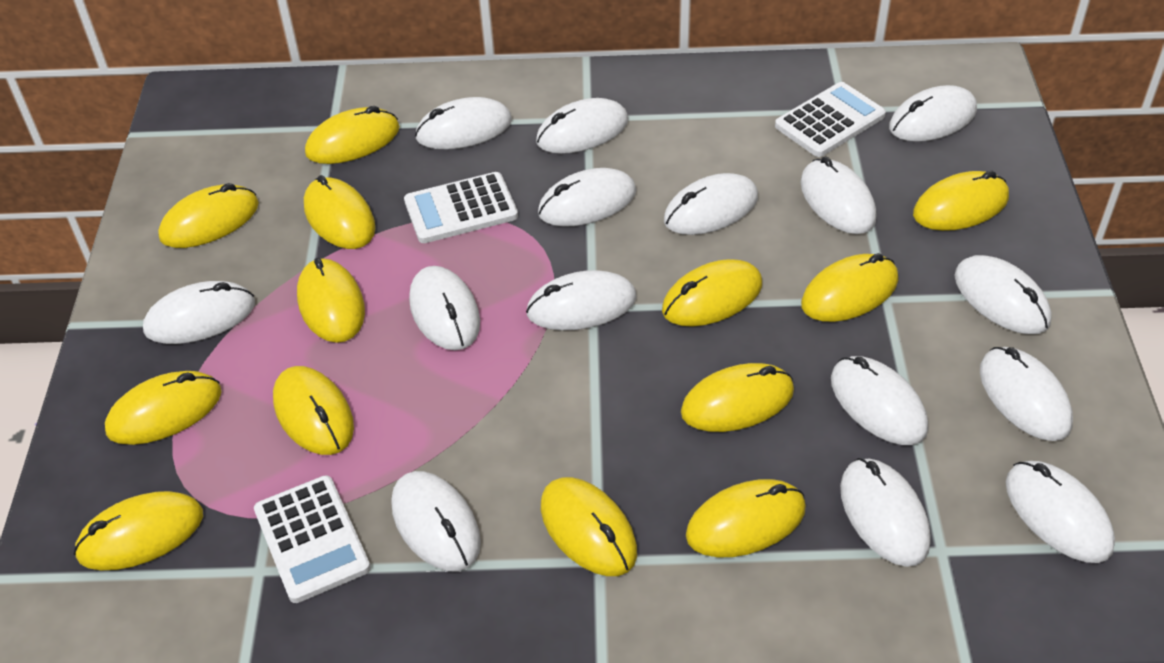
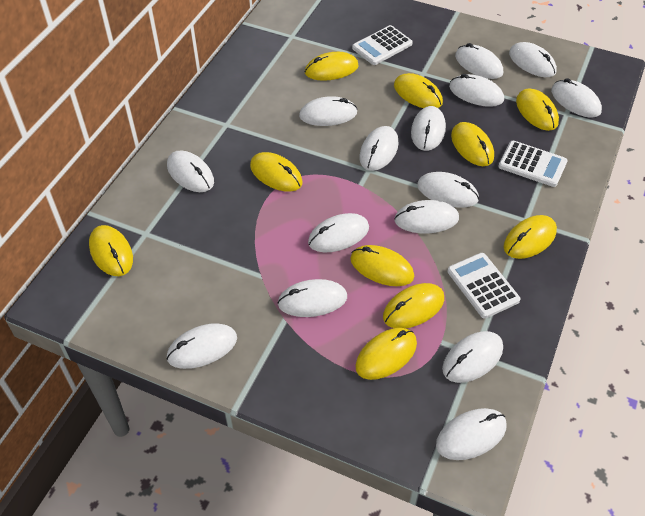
yellow mouse: [74,491,203,570] [105,371,221,445] [158,183,259,248] [273,366,354,455] [297,258,365,343] [304,175,375,249] [305,106,400,164] [541,477,637,576] [662,259,762,327] [681,363,794,432] [686,479,806,557] [801,253,898,322] [913,171,1009,231] = 13 -> [89,225,133,276] [250,152,303,192] [305,52,359,81] [350,245,414,286] [355,328,417,380] [383,283,444,328] [394,73,443,108] [451,122,494,166] [504,215,557,259] [516,89,559,131] = 10

